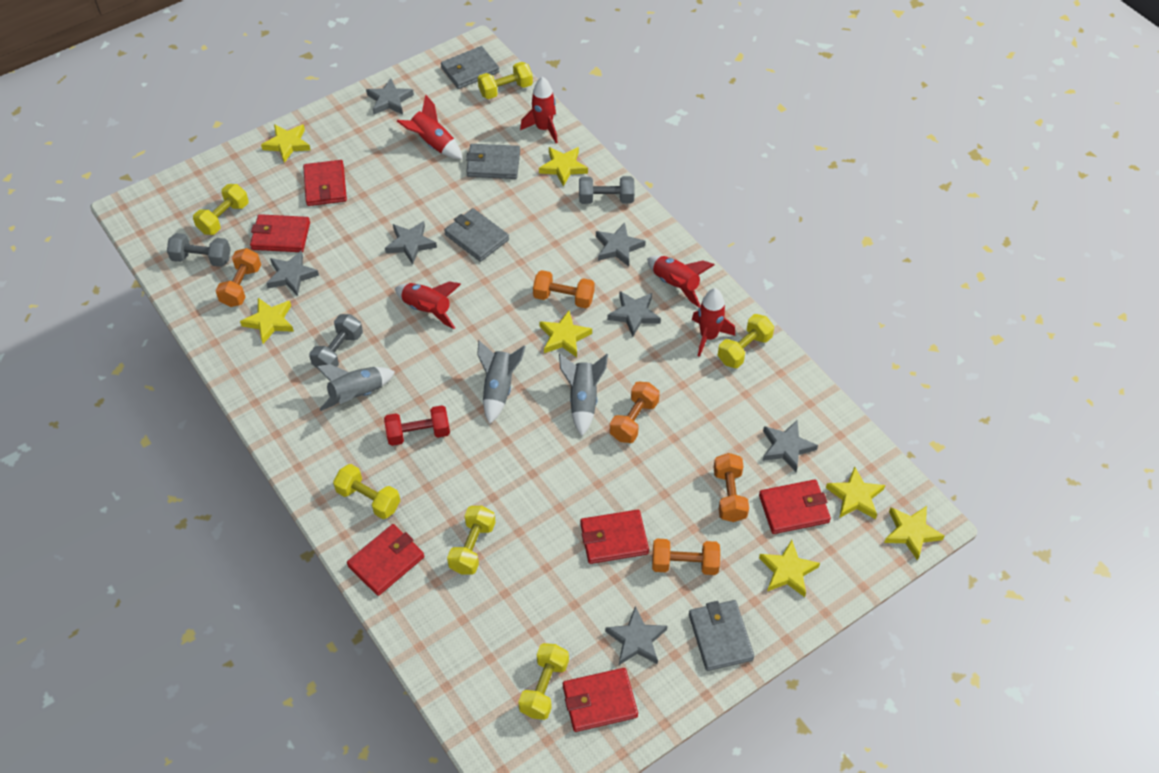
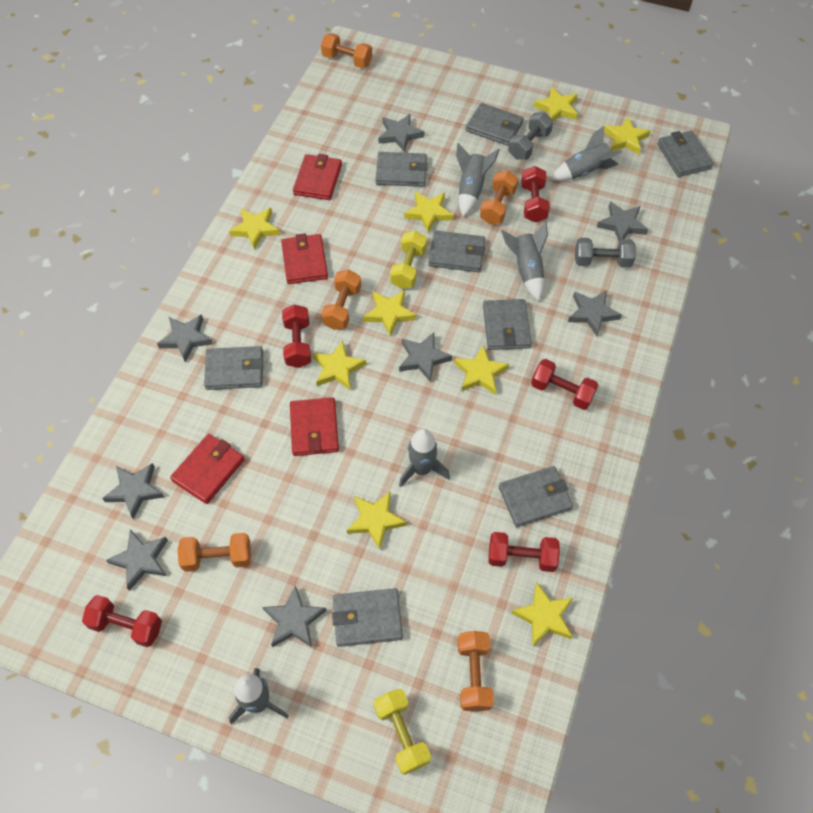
grey dumbbell: [167,233,231,267] [309,314,363,369] [579,176,634,204] = 3 -> [508,112,553,159] [575,238,636,268] = 2
grey rocket: [316,364,395,411] [477,341,526,424] [559,354,608,436] = 3 -> [228,668,289,724] [399,429,450,487] [456,143,500,217] [501,222,548,301] [551,126,622,181] = 5
grey star: [266,250,319,296] [366,78,414,115] [385,221,437,265] [596,223,646,266] [605,606,667,665] [607,291,661,337] [763,420,818,472] = 7 -> [102,463,164,520] [106,530,168,591] [157,314,213,363] [262,585,326,647] [379,114,424,152] [399,332,452,382] [568,291,622,336] [597,202,648,241] = 8
grey wallet: [441,46,499,89] [444,208,509,262] [466,144,520,179] [689,600,754,671] = 4 -> [204,346,263,390] [332,588,403,647] [376,152,428,187] [428,231,485,272] [466,103,524,146] [483,299,531,350] [499,466,573,527] [657,131,714,177] = 8
red dumbbell: [384,405,450,446] = 1 -> [82,595,162,647] [282,304,311,368] [488,532,560,572] [521,166,550,223] [531,359,598,410] = 5
red rocket: [395,282,461,329] [397,95,463,159] [520,77,558,143] [647,256,714,308] [692,288,735,357] = 5 -> none = 0
red wallet: [250,214,310,252] [303,160,347,206] [347,524,424,596] [563,668,638,732] [580,510,649,564] [759,479,831,534] = 6 -> [170,434,245,504] [281,233,328,284] [290,397,339,456] [293,154,342,200] = 4
yellow dumbbell: [193,184,249,235] [333,464,400,519] [447,506,496,575] [478,62,533,99] [518,643,569,720] [717,314,774,368] = 6 -> [374,689,431,775] [390,231,427,289] = 2
yellow star: [240,298,294,344] [261,124,311,163] [539,147,588,187] [539,311,592,357] [759,540,820,597] [826,466,885,519] [884,506,945,561] = 7 -> [229,208,280,250] [312,340,366,390] [347,491,407,550] [363,290,416,337] [404,192,454,233] [454,345,509,395] [511,583,573,646] [533,87,578,121] [604,117,650,155] = 9

